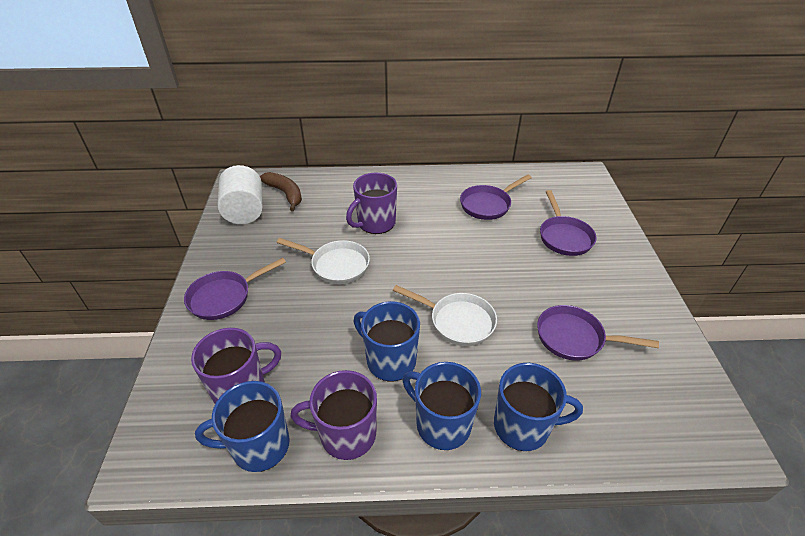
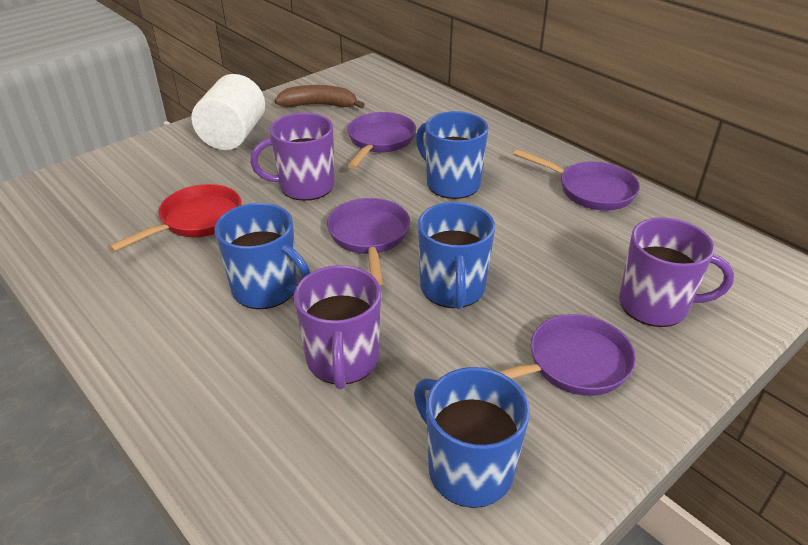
red pan: none = 0 -> [109,184,241,252] = 1
white pan: [277,238,370,284] [393,285,497,346] = 2 -> none = 0

